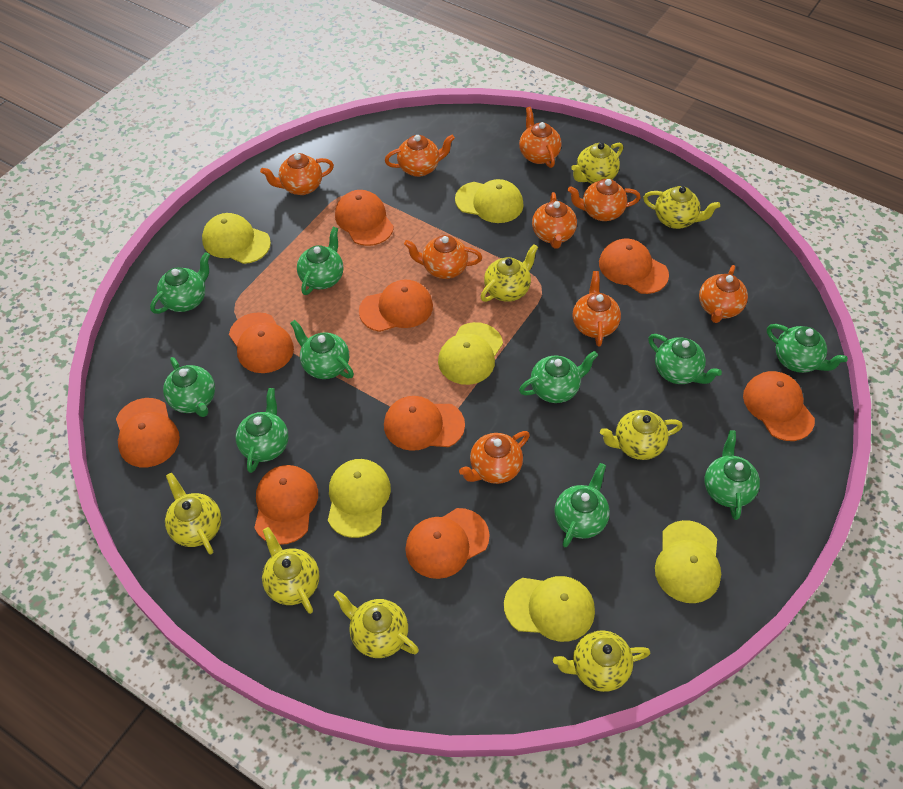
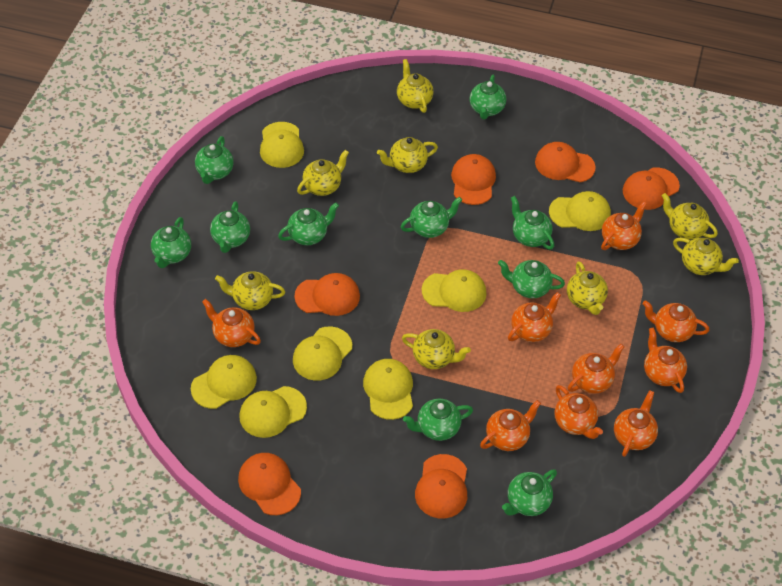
orange cap: [116,398,180,467] [229,312,294,373] [254,465,318,545] [335,190,394,246] [359,280,433,332] [384,396,465,451] [405,508,490,579] [599,239,669,294] [743,371,815,441] = 9 -> [238,453,301,515] [294,273,360,316] [415,454,467,519] [451,154,496,205] [535,142,596,182] [623,167,680,210] = 6
yellow cap: [202,213,271,264] [328,459,391,538] [438,322,503,385] [455,179,524,223] [504,576,595,642] [655,520,721,603] = 6 -> [191,355,257,409] [239,386,307,438] [260,122,304,168] [293,326,352,381] [363,359,413,420] [422,269,487,312] [549,191,611,231] = 7

